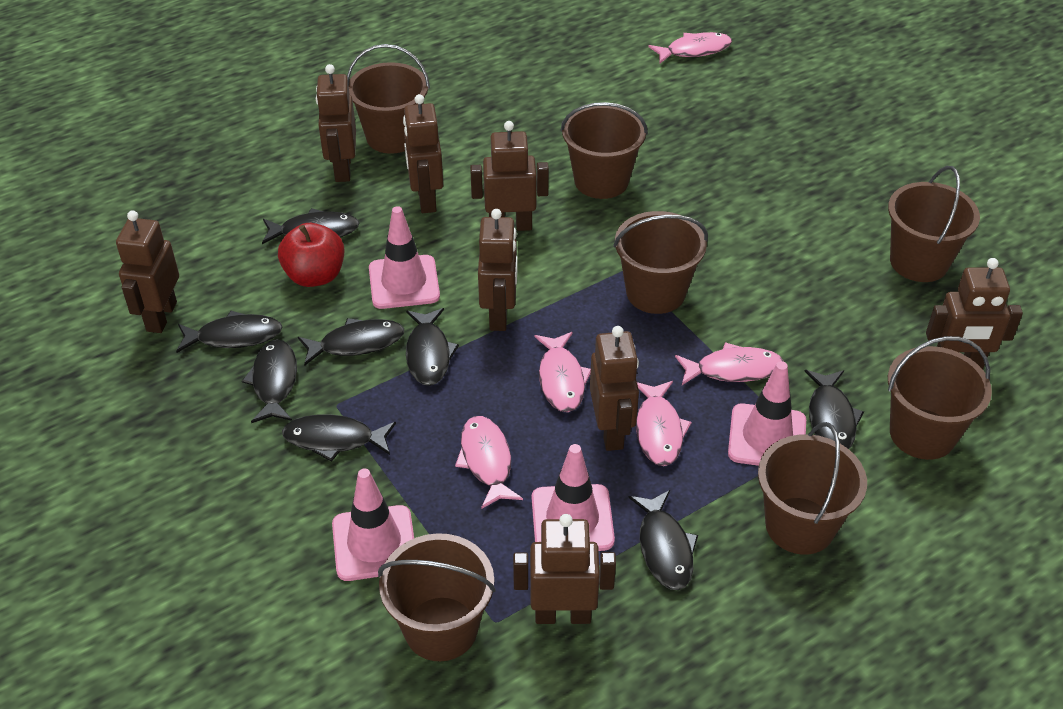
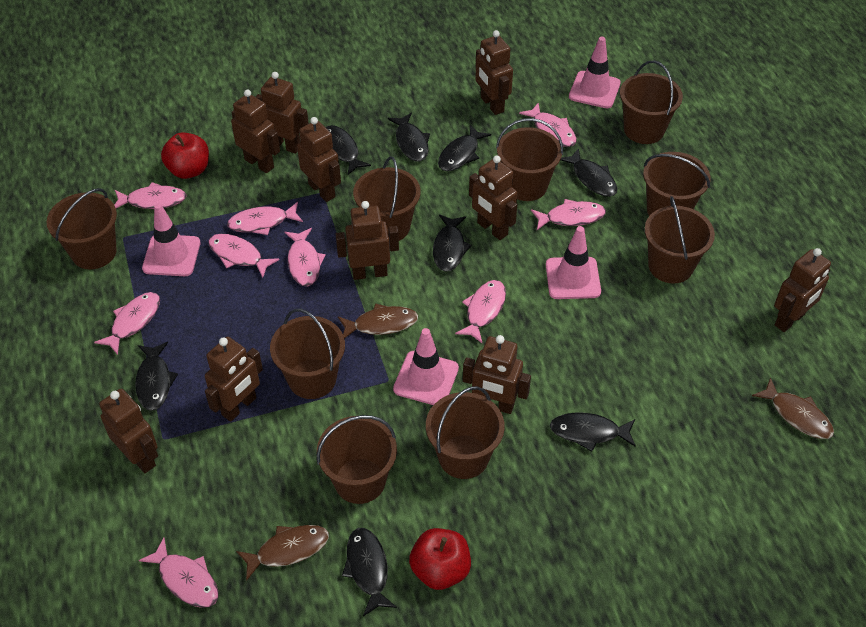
brown bucket: [347,44,430,154] [378,533,496,661] [561,102,648,199] [613,211,708,314] [758,422,867,555] [888,166,980,282] [888,336,992,460] = 7 -> [47,188,117,269] [270,309,345,399] [317,415,397,504] [353,156,421,241] [426,386,505,479] [496,118,563,201] [620,60,683,144] [643,152,710,216] [645,196,715,283] = 9
brown fish: none = 0 -> [236,525,329,581] [338,303,418,339] [752,377,834,439] = 3
brown robot: [116,210,179,333] [316,64,356,182] [403,94,444,213] [470,121,549,231] [478,209,518,331] [513,514,616,624] [590,326,639,451] [926,258,1023,369] = 8 -> [99,389,158,473] [205,337,263,422] [231,89,280,173] [256,72,309,154] [297,117,341,202] [336,201,399,280] [463,335,531,414] [469,155,517,240] [475,30,513,115] [774,248,831,332] = 10
pink fish: [455,416,523,509] [534,332,591,412] [636,381,691,466] [648,32,732,63] [675,342,784,385] = 5 -> [94,292,160,355] [115,182,187,209] [139,538,218,608] [208,234,279,278] [227,202,303,235] [285,228,326,286] [455,280,506,343] [519,102,577,147] [531,199,606,230] = 9
red apple: [278,223,344,287] = 1 -> [161,132,209,179] [409,528,471,590] = 2

